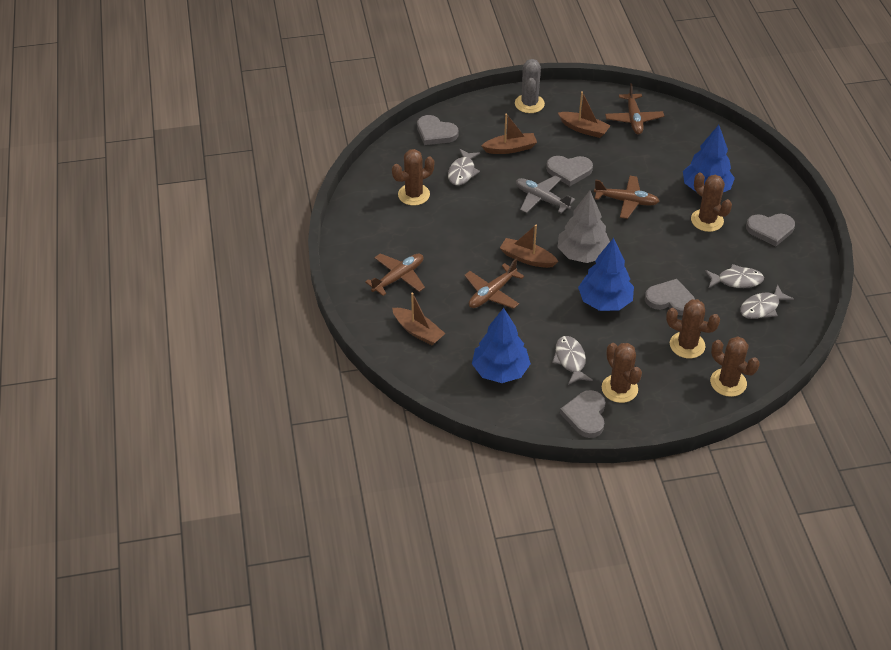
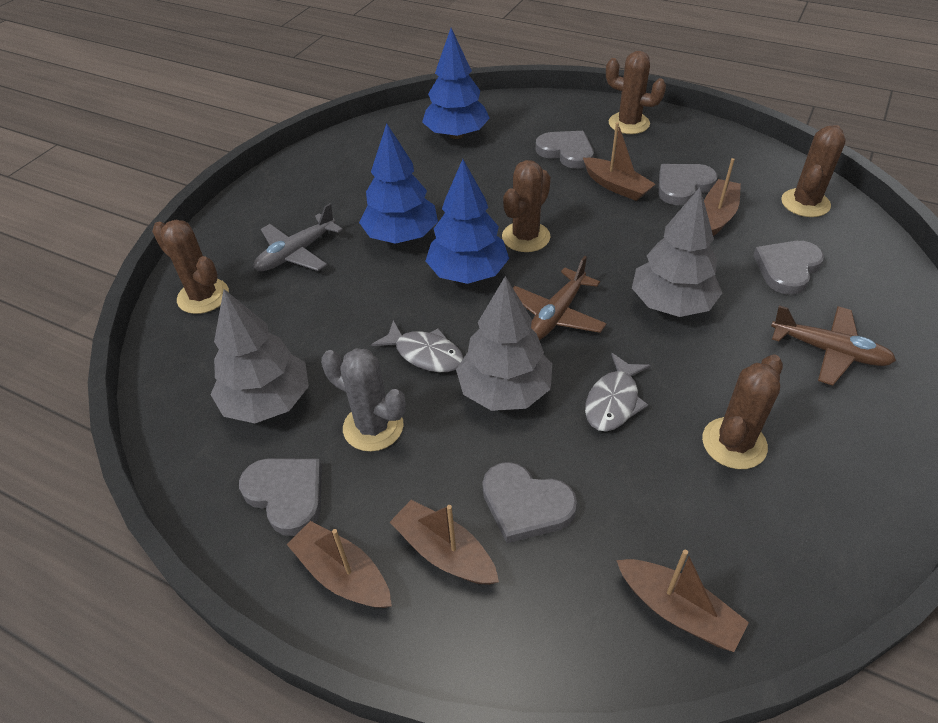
brown boat: [392,292,446,345] [481,113,537,154] [500,225,559,268] [558,91,611,138] = 4 -> [287,521,392,608] [390,500,499,585] [583,123,655,201] [616,550,749,652] [704,158,741,236] = 5
brown plane: [365,253,425,296] [464,259,524,309] [594,176,659,219] [605,83,664,134] = 4 -> [513,256,607,340] [771,305,896,386] = 2
grey fish: [448,149,480,185] [552,336,593,385] [705,264,764,288] [740,284,794,319] = 4 -> [371,320,463,372] [585,353,651,432] = 2
grey tree: [557,191,610,263] = 1 -> [210,289,309,423] [456,276,552,411] [632,187,722,317] = 3

